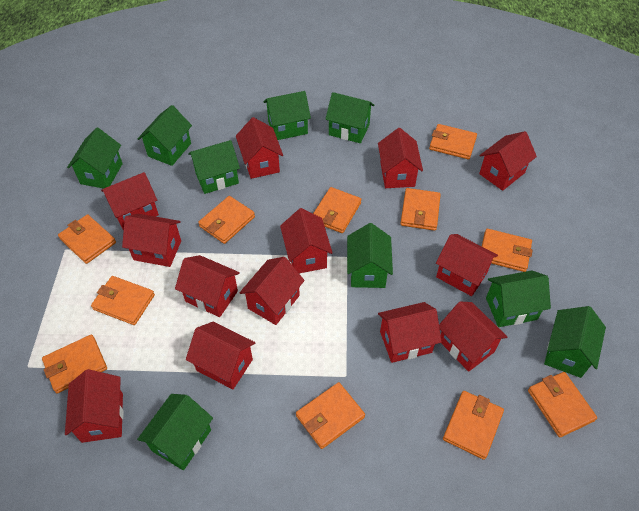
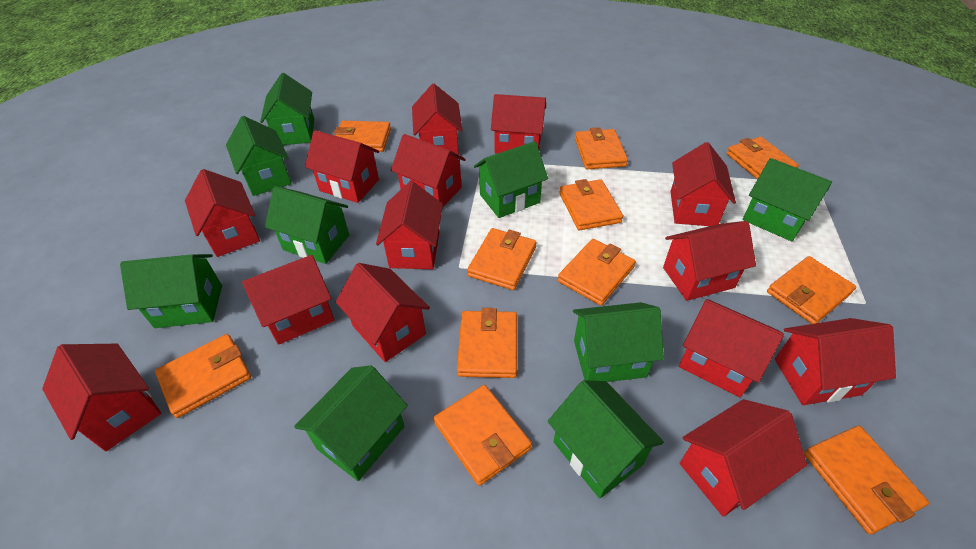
red house: [65,369,124,443] [101,172,159,230] [122,214,181,267] [175,255,240,317] [186,322,255,389] [236,117,283,179] [239,257,305,325] [280,208,333,273] [378,128,423,188] [378,302,441,363] [436,234,498,296] [439,301,507,372] [479,131,537,191] = 13 -> [42,344,161,451] [185,169,260,257] [242,255,335,345] [305,130,379,203] [336,263,430,362] [376,181,443,269] [391,134,466,207] [412,84,463,155] [491,94,546,154] [663,221,756,301] [670,142,736,226] [679,299,784,397] [680,399,807,517] [775,318,896,405] = 14

